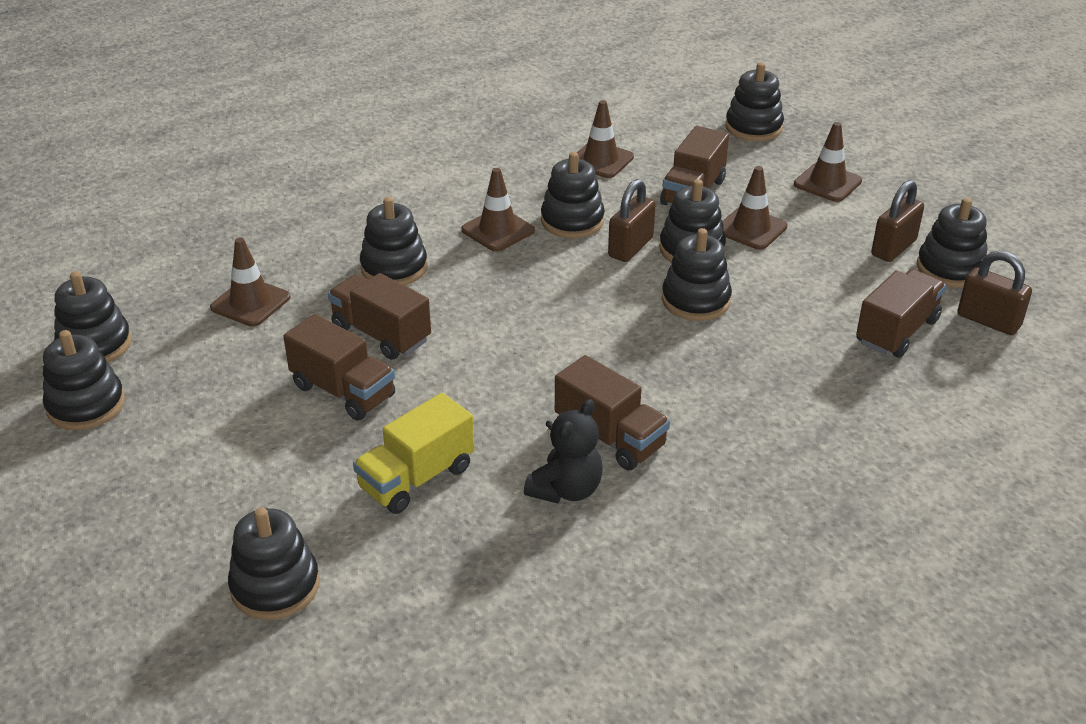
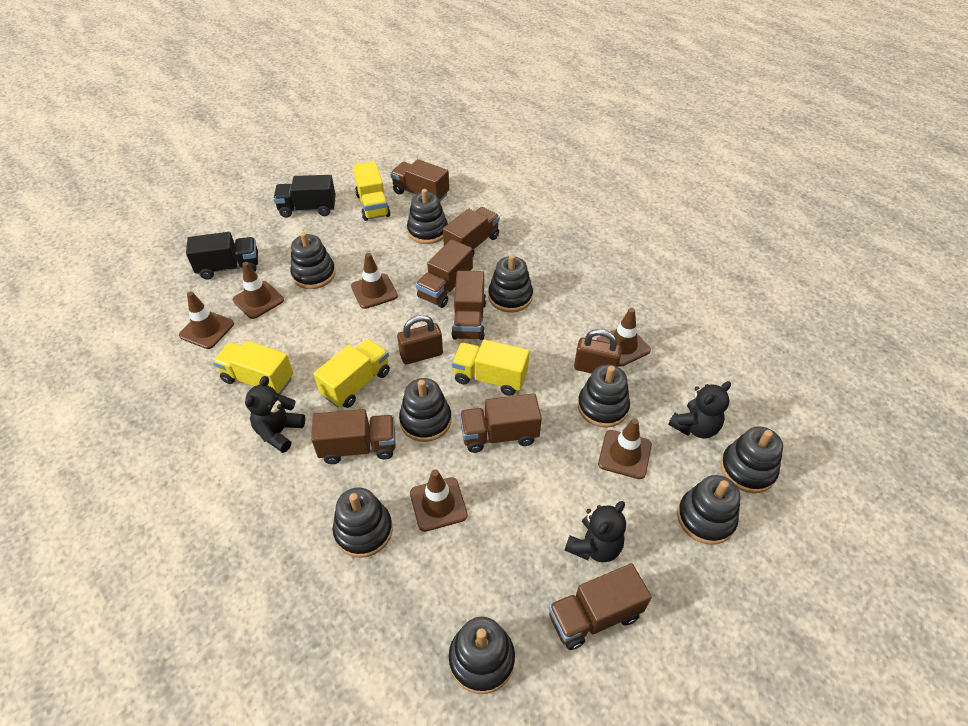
black teddy bear: [524,399,603,503] = 1 -> [245,376,305,453] [565,501,626,562] [668,381,731,439] = 3
black truck: none = 0 -> [186,232,258,279] [273,175,336,218] = 2
brown padlock: [608,179,656,262] [871,180,924,262] [957,251,1032,335] = 3 -> [397,315,443,365] [574,329,622,373] = 2
brown traffic cone: [210,237,290,327] [461,168,535,252] [577,100,634,178] [722,166,788,250] [794,122,862,202] = 5 -> [179,292,234,349] [233,262,284,319] [351,253,398,309] [410,469,468,532] [597,308,651,367] [598,418,652,479] = 6
brown truck: [283,314,395,421] [328,273,431,360] [555,355,670,470] [660,126,729,205] [856,269,946,358] = 5 -> [311,409,396,464] [390,159,449,202] [416,239,473,308] [443,207,500,256] [451,271,486,340] [460,393,542,453] [548,563,652,650] = 7
yellow truck: [353,393,474,514] = 1 -> [213,341,293,394] [314,339,390,408] [353,161,391,221] [452,340,529,396] = 4

